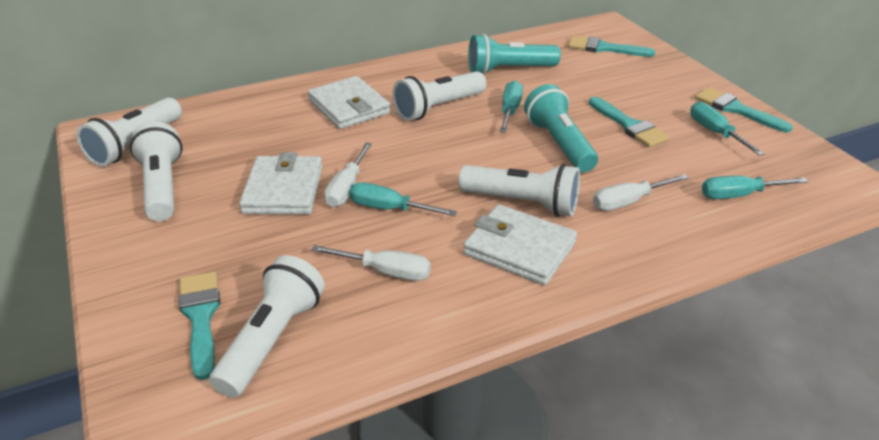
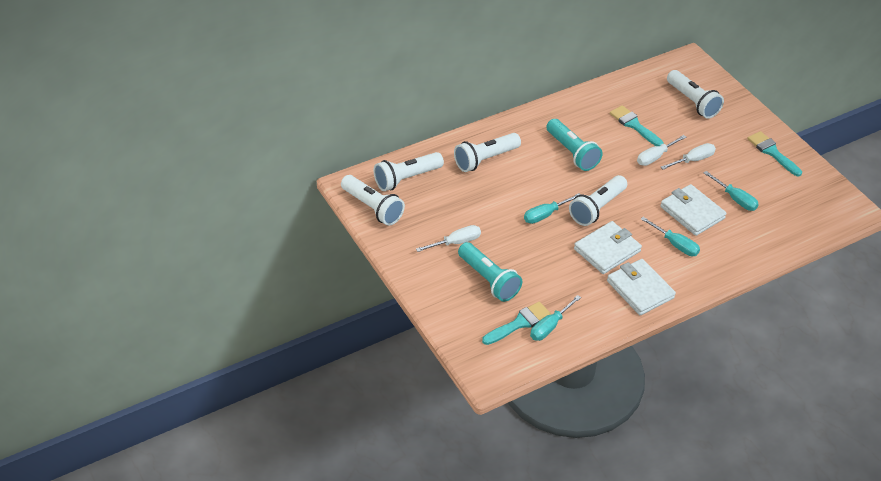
turquoise brush: [179,272,220,380] [568,36,655,57] [589,97,670,147] [695,87,793,132] = 4 -> [482,302,551,345] [610,105,663,146] [747,131,802,176] = 3

